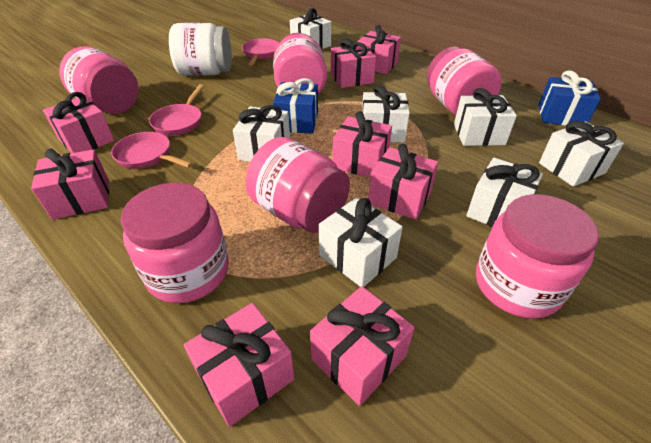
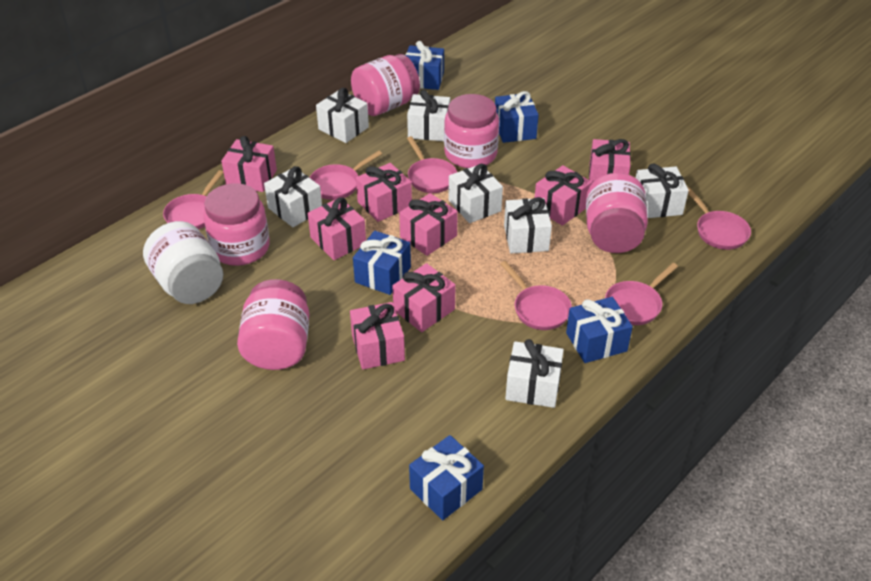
blue gift: [273,78,318,134] [538,70,601,126] = 2 -> [353,231,411,295] [406,41,444,90] [409,435,484,520] [495,91,539,143] [566,297,633,363] = 5
pink jar: [59,46,139,114] [121,183,229,303] [246,137,350,233] [273,33,327,94] [427,47,502,116] [476,194,599,319] = 6 -> [203,183,270,266] [237,279,309,370] [351,54,420,116] [444,94,499,168] [586,173,648,253] = 5
pink pan: [111,132,193,169] [149,84,204,135] [242,38,279,66] = 3 -> [163,170,224,230] [310,150,382,200] [407,136,457,193] [501,261,572,330] [605,263,678,325] [688,187,751,250] = 6

